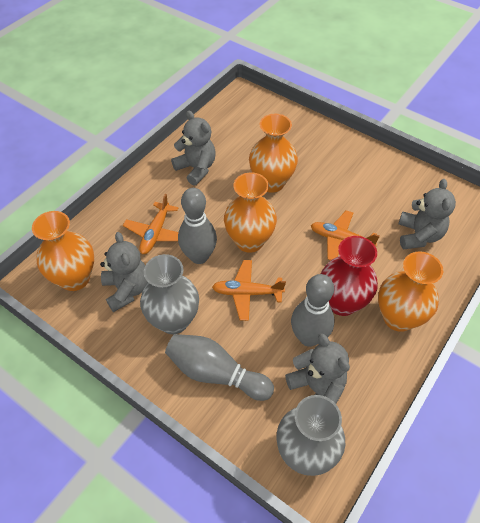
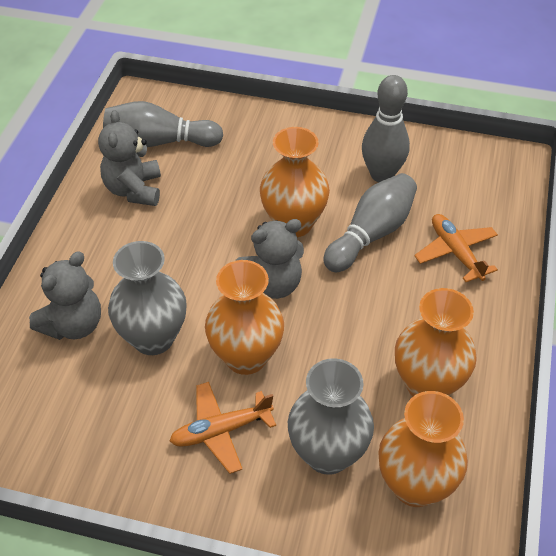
grey teddy bear: [100,232,148,312] [171,111,216,185] [285,333,350,404] [398,179,456,249] = 4 -> [29,251,101,340] [98,110,161,206] [235,219,304,299] = 3
orange plane: [123,194,179,254] [212,260,286,321] [311,210,380,260] = 3 -> [169,382,276,474] [414,214,498,282] = 2
red vase: [321,236,378,316] = 1 -> none = 0

